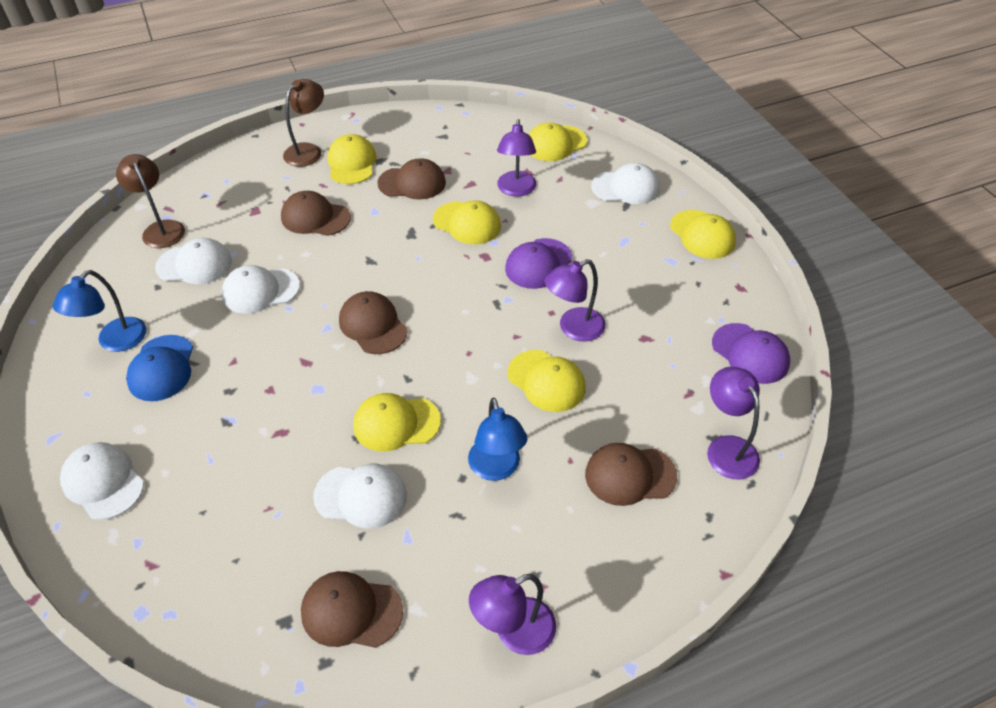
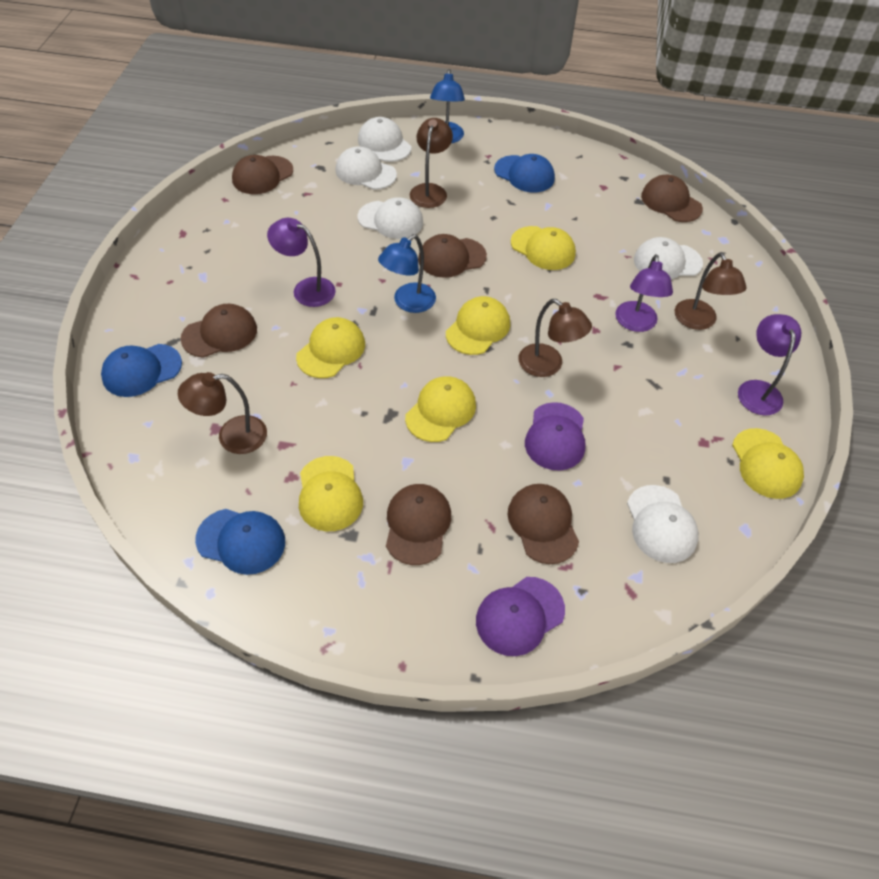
blue cap: [126,335,193,401] = 1 -> [101,344,182,397] [195,509,285,575] [494,154,555,192] = 3
brown cap: [281,191,351,236] [301,571,403,648] [339,291,408,354] [377,158,446,200] [585,443,677,506] = 5 -> [181,304,257,358] [232,155,293,194] [386,484,451,565] [418,234,487,278] [507,484,579,564] [641,175,703,222] = 6
brown lamp: [116,154,185,248] [283,79,324,167] = 2 -> [178,372,267,454] [410,118,453,208] [518,299,592,377] [675,252,746,330] = 4
purple lamp: [469,574,556,655] [497,119,536,197] [544,259,606,342] [707,367,760,479] = 4 -> [267,218,336,307] [615,254,673,332] [738,314,801,415] = 3

